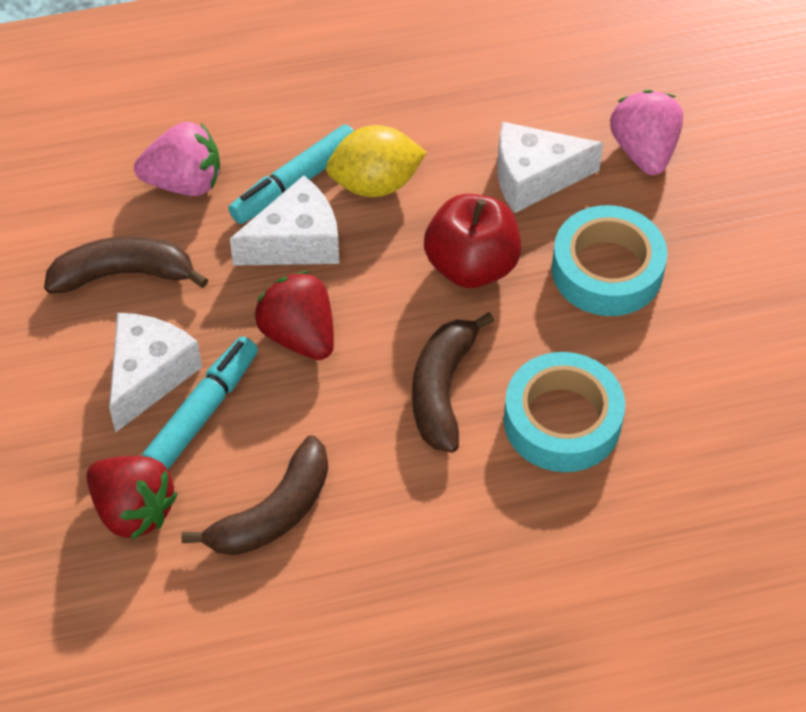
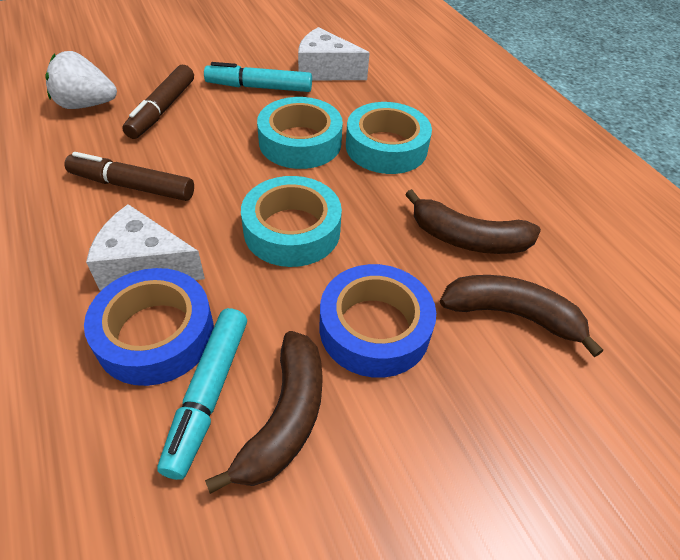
blue tape: none = 0 -> [84,268,214,386] [320,264,436,378] = 2
brown marker: none = 0 -> [64,152,194,201] [122,65,194,139] = 2
pink strawberry: [134,122,220,196] [610,90,683,175] = 2 -> none = 0
red apple: [424,194,521,288] = 1 -> none = 0
red strawberry: [86,456,178,540] [254,271,334,360] = 2 -> none = 0
turquoise tape: [504,352,625,472] [552,205,667,316] = 2 -> [241,176,342,267] [257,97,343,169] [346,102,432,174] = 3
white cheese: [109,313,202,433] [230,175,339,266] [497,122,604,213] = 3 -> [86,204,205,291] [298,27,370,80] = 2
white strawberry: none = 0 -> [46,51,117,109] = 1
yellow lemon: [326,125,427,197] = 1 -> none = 0

